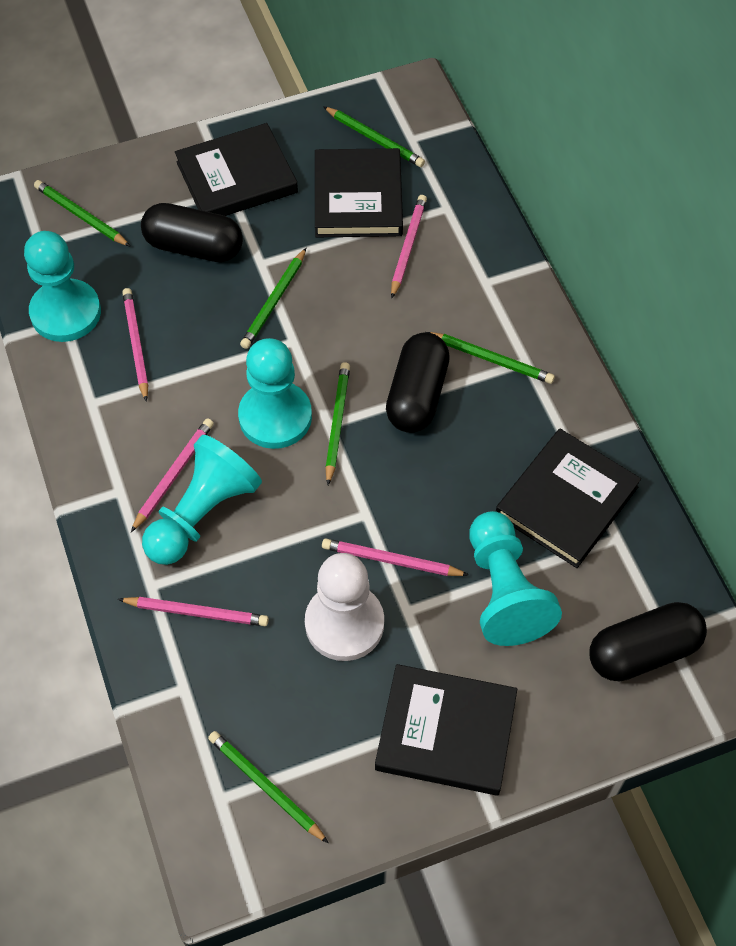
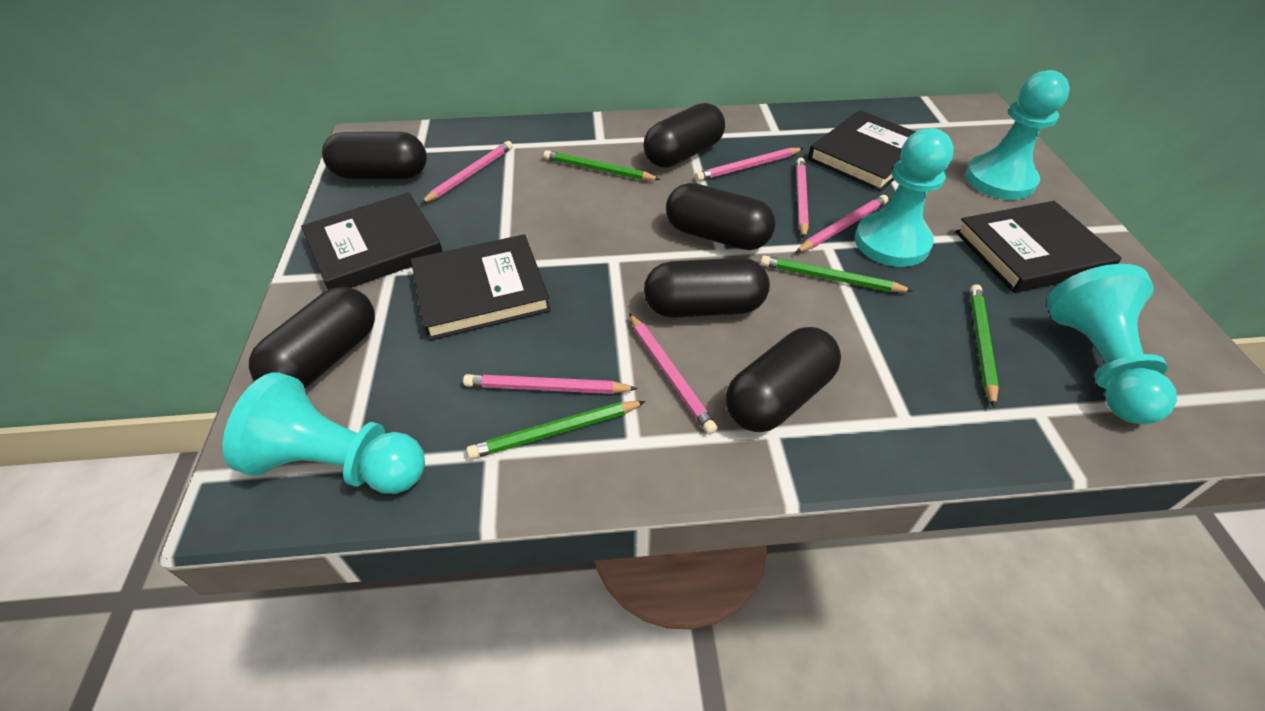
black capsule: [141,203,243,262] [386,332,450,433] [590,602,707,681] = 3 -> [249,287,375,388] [322,132,427,179] [643,103,725,168] [644,258,770,318] [666,183,776,250] [726,327,841,432] = 6
green pencil: [34,180,131,247] [208,731,329,844] [240,248,306,349] [323,106,425,167] [325,362,350,485] [427,332,555,384] = 6 -> [466,401,646,459] [544,150,661,180] [760,255,913,292] [970,284,999,408] = 4
pink pencil: [118,597,269,626] [122,288,148,402] [131,418,214,532] [322,538,469,576] [391,195,427,299] = 5 -> [420,141,513,204] [463,374,638,394] [629,313,718,434] [695,148,804,181] [795,195,888,253] [796,158,809,239] = 6
white pawn: [305,553,384,661] = 1 -> none = 0

